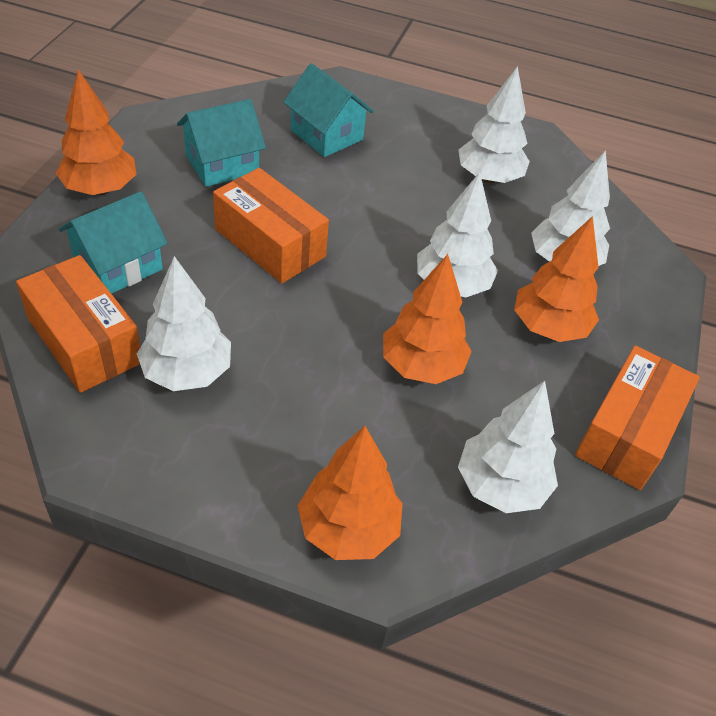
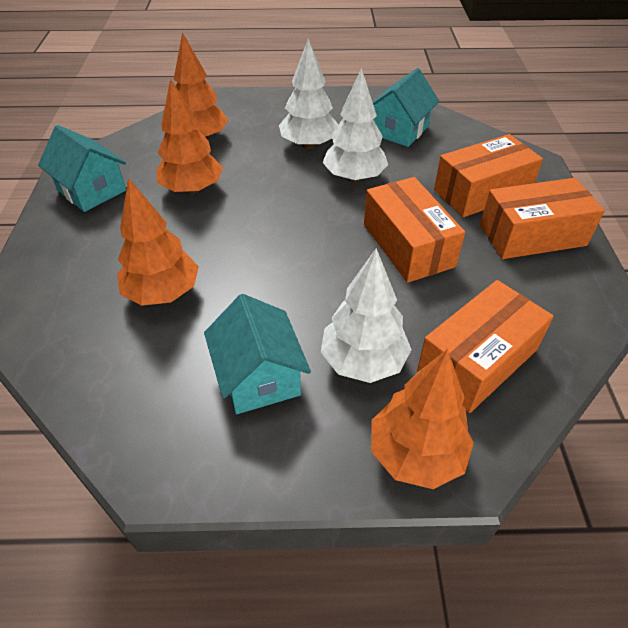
orange box: [16,255,140,393] [213,168,329,283] [575,346,700,490] = 3 -> [364,177,465,283] [417,280,554,413] [434,134,543,217] [480,178,605,259] = 4
white tree: [137,256,231,391] [417,172,498,297] [458,66,530,183] [458,381,558,513] [531,150,610,266] = 5 -> [279,38,339,149] [321,248,412,383] [323,68,388,183] = 3

